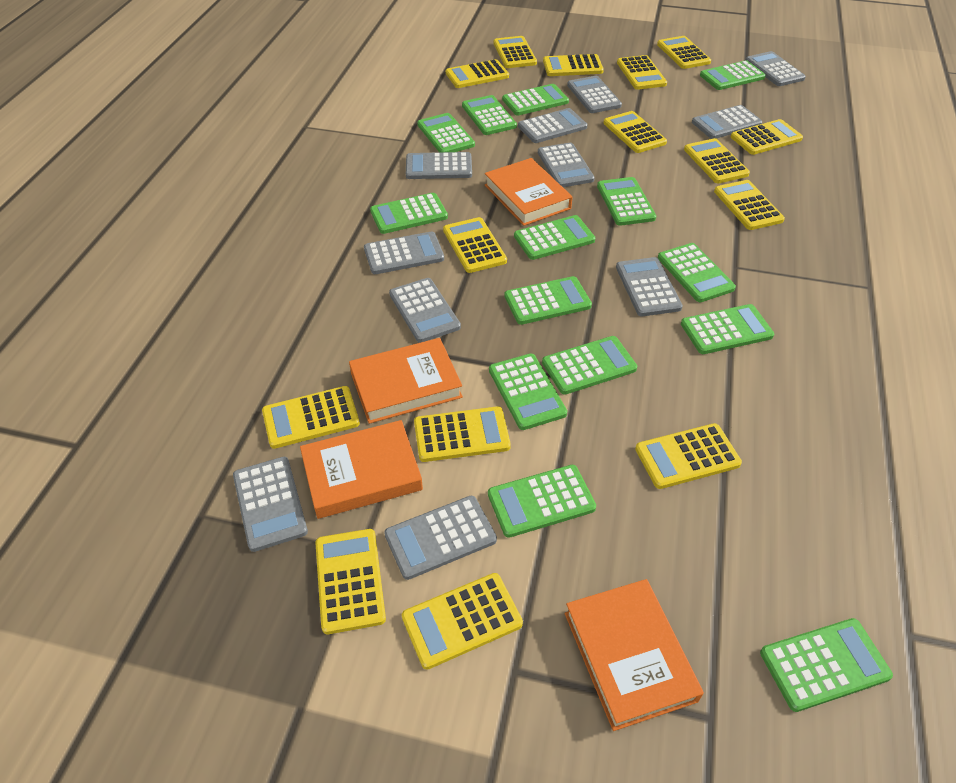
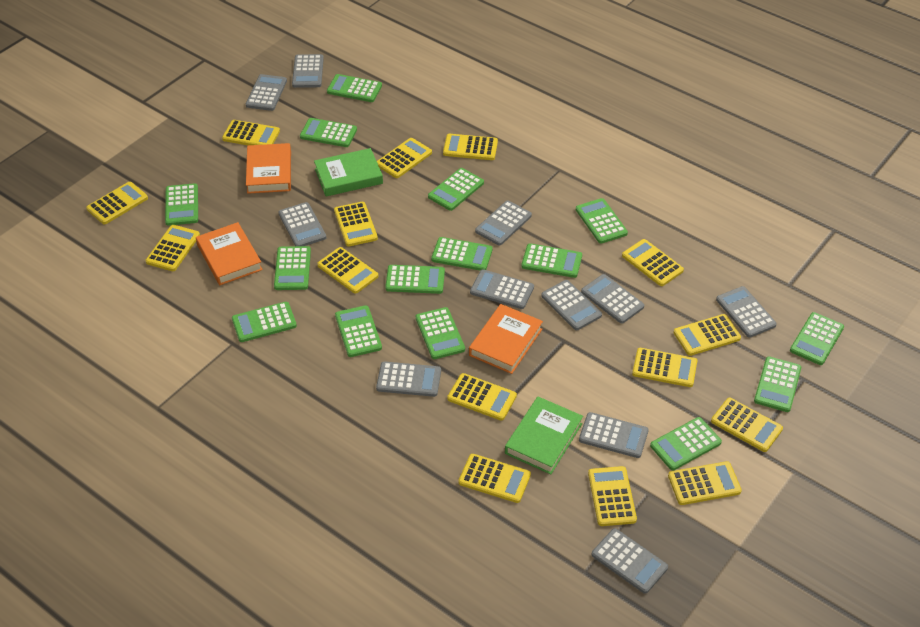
green book: none = 0 -> [314,148,383,196] [505,397,583,475] = 2
green calculator: [370,193,448,234] [417,113,475,152] [462,95,517,135] [488,465,596,538] [489,353,567,430] [502,84,569,115] [504,276,592,325] [514,215,596,260] [542,336,637,395] [597,177,656,226] [658,243,736,302] [681,304,774,354] [700,60,766,90] [760,618,893,712] = 14 -> [165,183,198,226] [232,302,297,342] [274,246,311,290] [300,118,357,147] [327,74,382,102] [335,305,382,357] [385,265,445,294] [416,307,465,359] [428,168,484,211] [431,237,493,271] [521,243,582,278] [576,198,628,244] [650,417,722,471] [754,356,801,412] [790,312,844,365] = 15
orange book: [300,420,423,519] [349,338,463,424] [485,158,573,226] [565,579,704,731] = 4 -> [196,222,263,285] [246,143,291,194] [469,304,543,374] = 3

